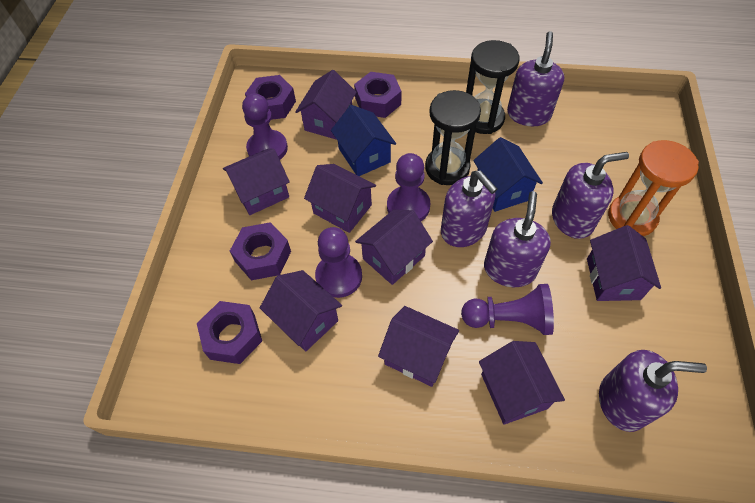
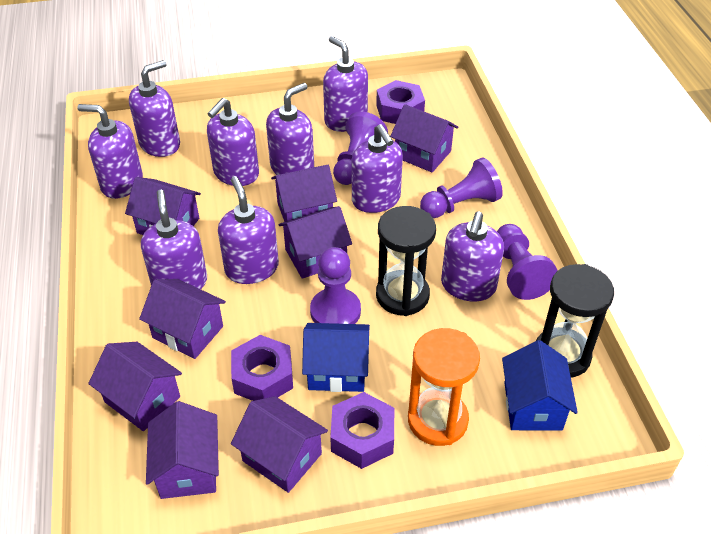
purple nut: [197,301,262,364] [230,222,291,280] [245,75,296,120] [354,72,402,118] = 4 -> [231,335,293,401] [330,392,394,469] [376,80,425,124] = 3
purple soap dispenser: [441,170,497,247] [484,191,551,287] [507,31,564,126] [552,152,629,239] [599,350,707,432] = 5 -> [77,104,143,199] [129,60,180,157] [141,190,207,289] [207,98,259,186] [218,176,279,284] [266,83,314,175] [323,36,368,132] [352,124,403,213] [441,211,504,302] = 9

